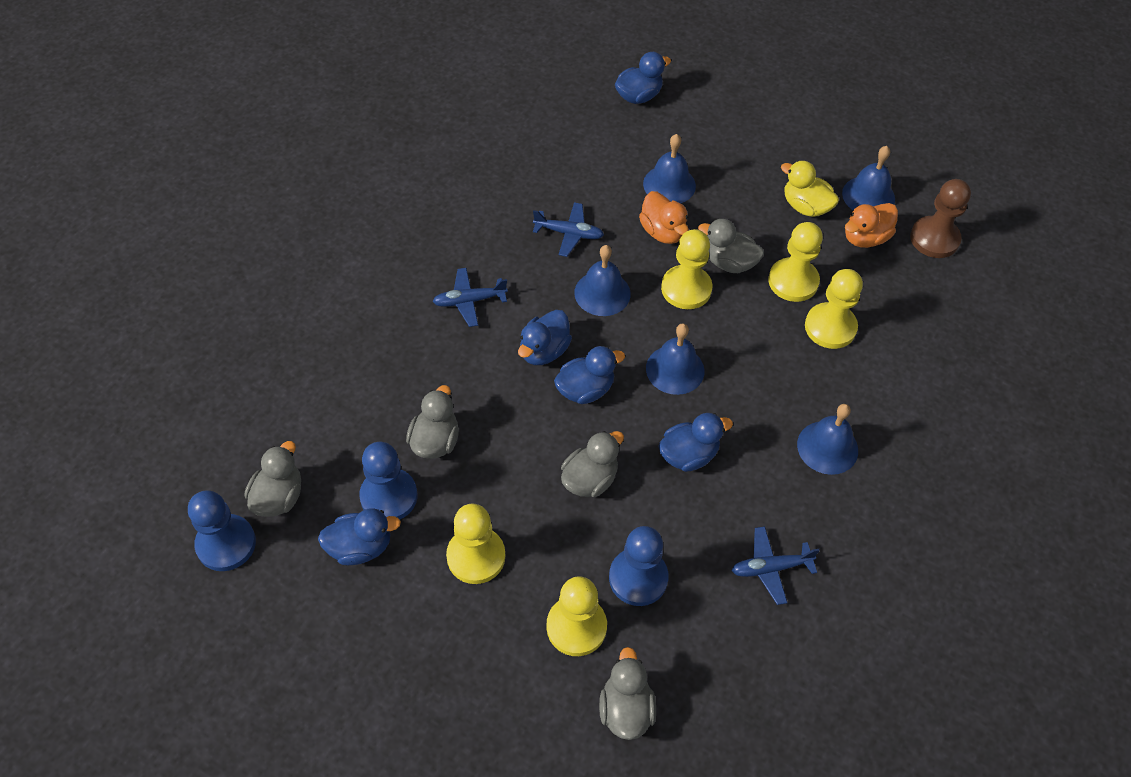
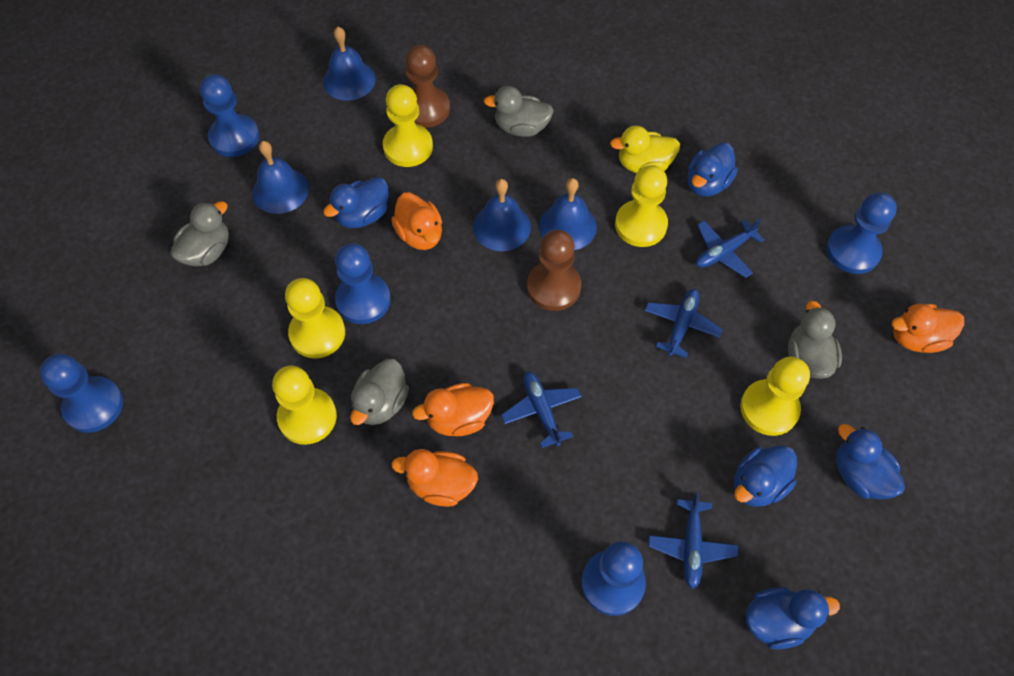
blue bell: [574,245,631,316] [643,134,696,203] [646,323,704,395] [797,404,858,475] [842,146,895,210] = 5 -> [252,141,309,214] [323,27,376,101] [473,179,531,251] [539,178,597,250] = 4
blue pawn: [188,490,256,571] [359,442,417,519] [609,526,668,606] = 3 -> [40,353,123,433] [200,74,259,157] [335,243,391,324] [581,541,646,616] [826,192,897,274] = 5
blue plane: [432,268,508,327] [533,202,604,257] [732,526,820,605] = 3 -> [501,371,582,448] [645,289,723,358] [648,492,738,589] [696,219,764,278] = 4
brown pawn: [910,179,971,258] = 1 -> [405,45,450,128] [527,230,581,311] = 2
grey duck: [245,441,301,517] [406,385,459,459] [561,431,624,497] [599,647,656,740] [698,219,764,273] = 5 -> [170,201,229,266] [350,359,409,425] [484,86,554,137] [788,301,842,379] = 4
orange duck: [639,191,689,244] [845,203,898,248] = 2 -> [391,192,442,250] [391,449,478,507] [412,383,494,436] [892,304,964,353] = 4

